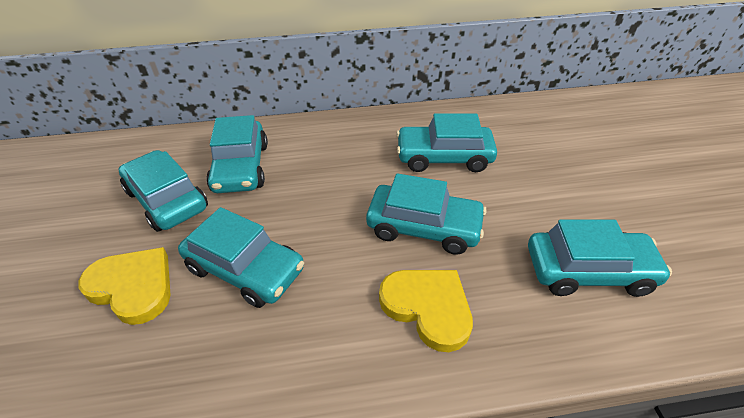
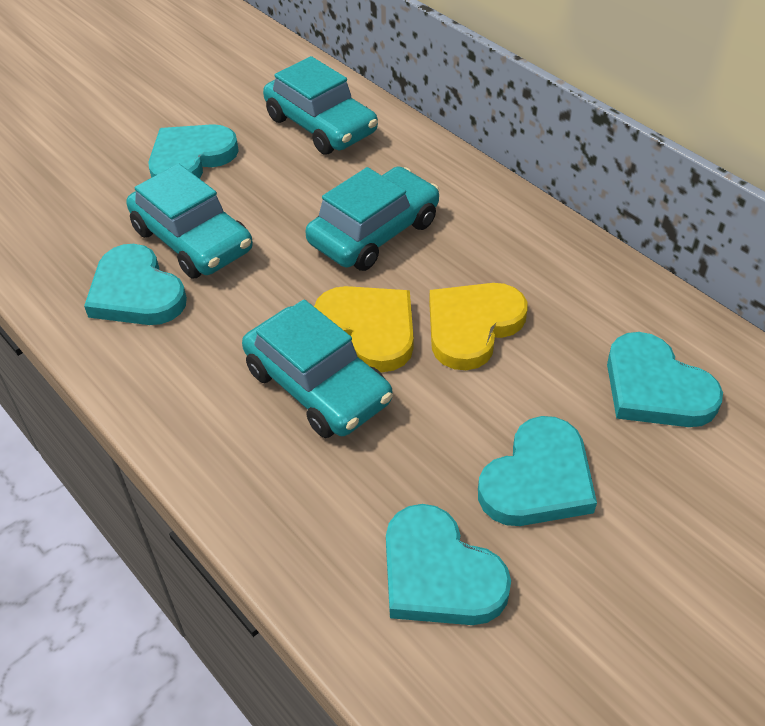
turquoise car: [119,150,208,232] [178,207,304,308] [206,115,268,193] [366,173,487,255] [396,113,497,172] [528,219,672,297] = 6 -> [126,164,253,279] [242,299,393,438] [263,56,378,155] [305,166,439,271] = 4
turquoise heart: none = 0 -> [84,244,187,325] [148,124,239,179] [386,504,511,625] [478,416,597,526] [607,332,723,427] = 5

